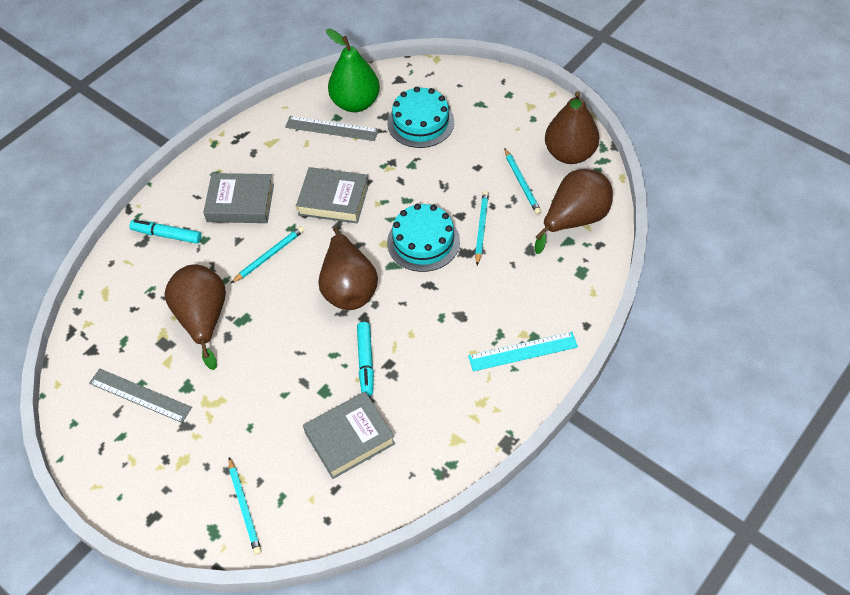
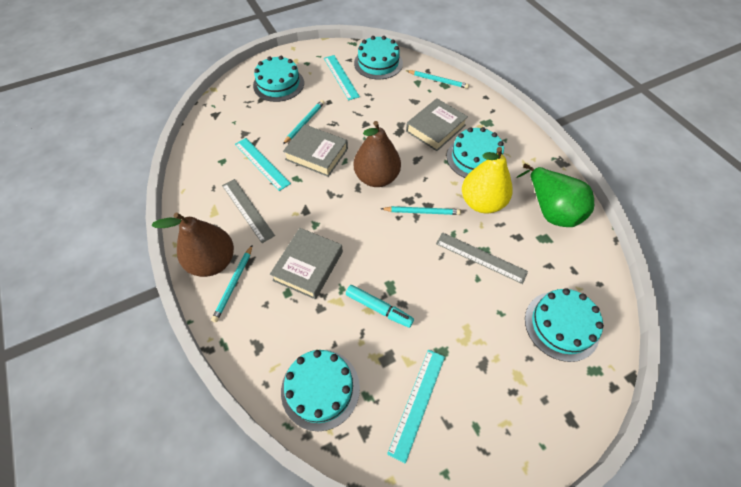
brown pear: [165,264,226,370] [319,227,378,310] [535,169,613,254] [545,91,599,164] = 4 -> [152,212,234,277] [354,121,401,187] = 2
turquoise cake: [387,87,454,148] [387,203,460,272] = 2 -> [253,56,304,102] [281,350,360,431] [354,36,403,79] [447,127,504,178] [525,288,604,362] = 5
turquoise marker: [130,220,202,244] [357,322,374,396] = 2 -> [346,285,414,328] = 1
turquoise ruler: [468,332,578,372] = 1 -> [235,138,291,191] [324,55,360,100] [387,349,445,464] = 3
yellow pear: none = 0 -> [462,147,513,213] = 1

